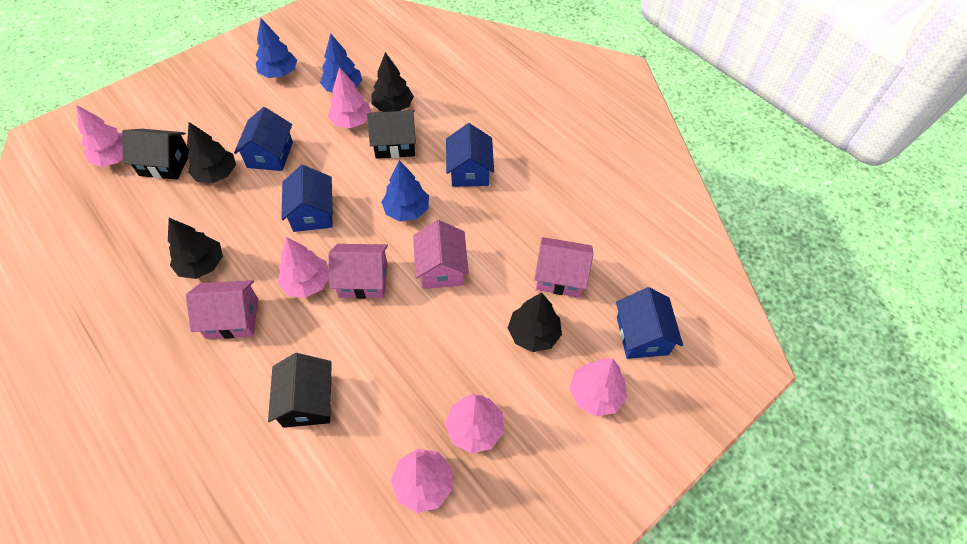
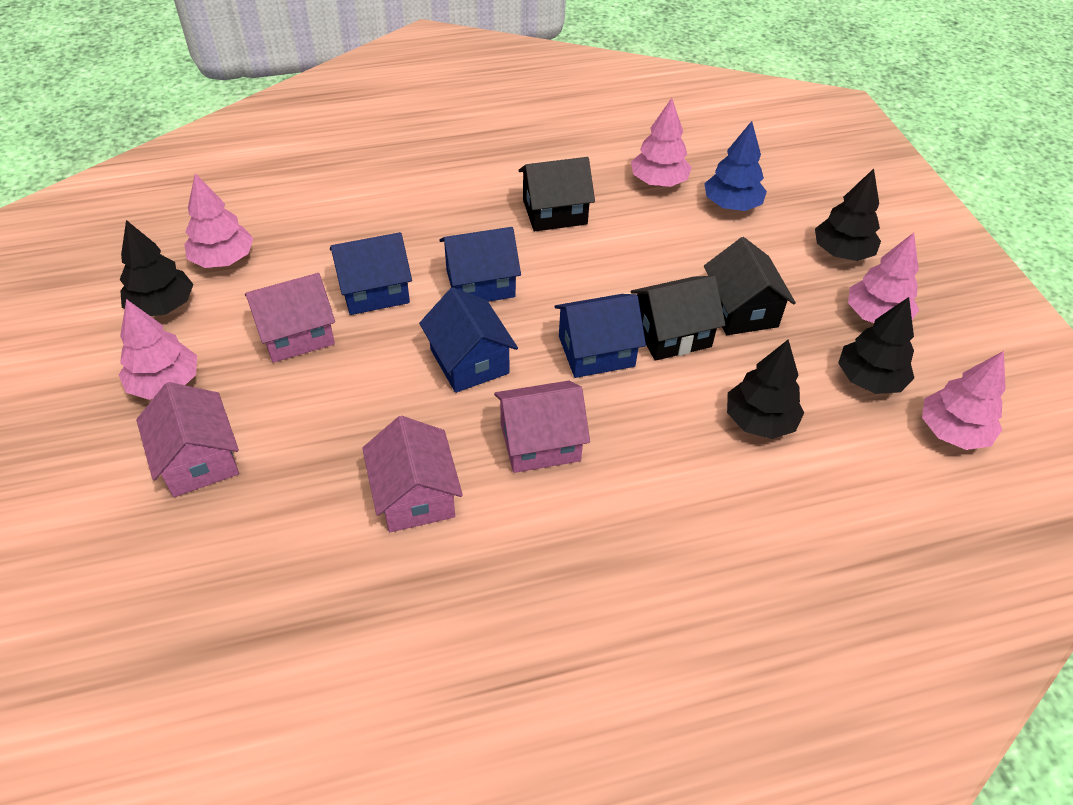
blue tree: [256,18,297,78] [320,33,362,93] [381,160,429,221] = 3 -> [704,121,767,211] = 1
pink tree: [76,105,123,167] [278,237,329,298] [328,67,372,128] [391,449,453,513] [445,394,504,454] [569,358,627,416] = 6 -> [119,299,197,400] [184,174,253,268] [631,98,692,187] [848,233,919,323] [922,351,1006,450] = 5

